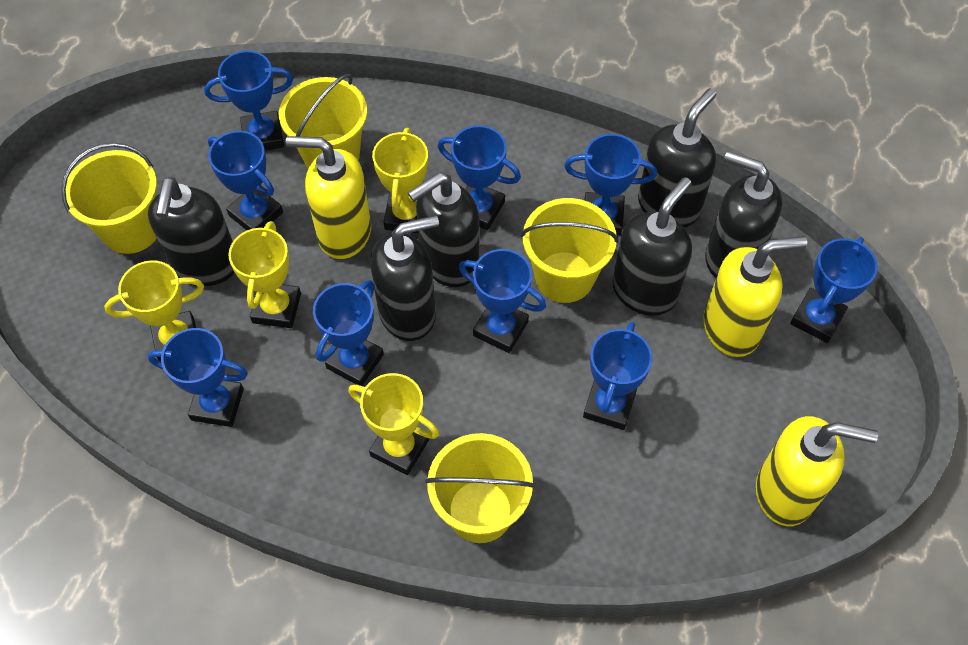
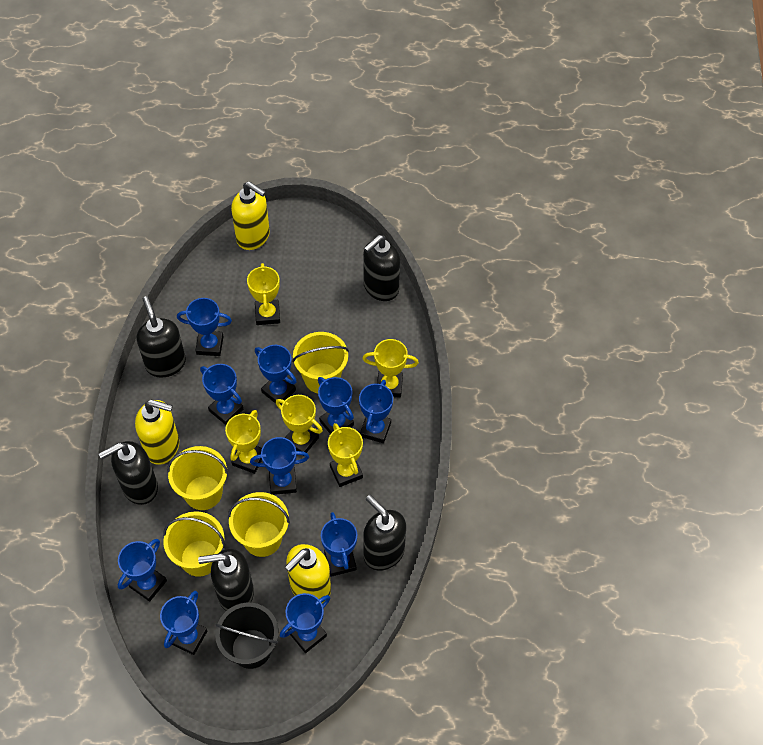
black bucket: none = 0 -> [215,603,279,669] = 1
black soap dispenser: [148,177,234,286] [370,215,439,341] [408,172,479,287] [612,177,692,316] [638,88,717,228] [705,151,782,278] = 6 -> [99,441,158,505] [136,296,186,378] [198,548,254,611] [363,235,400,301] [363,495,406,571] = 5
blue trophy: [148,328,248,427] [204,51,293,151] [208,131,283,230] [313,280,384,386] [438,125,521,230] [459,249,546,353] [564,134,657,235] [583,322,652,430] [790,237,878,343] = 9 -> [118,539,167,602] [160,591,207,655] [177,298,232,356] [200,364,243,425] [250,437,309,495] [255,345,297,405] [280,593,331,653] [318,377,354,434] [321,512,357,577] [359,380,393,443] = 10
yellow trophy: [104,260,204,361] [228,221,301,328] [348,373,440,475] [372,128,428,233] = 4 -> [225,410,262,474] [247,263,280,325] [276,395,323,453] [328,423,363,487] [362,339,419,397] = 5

